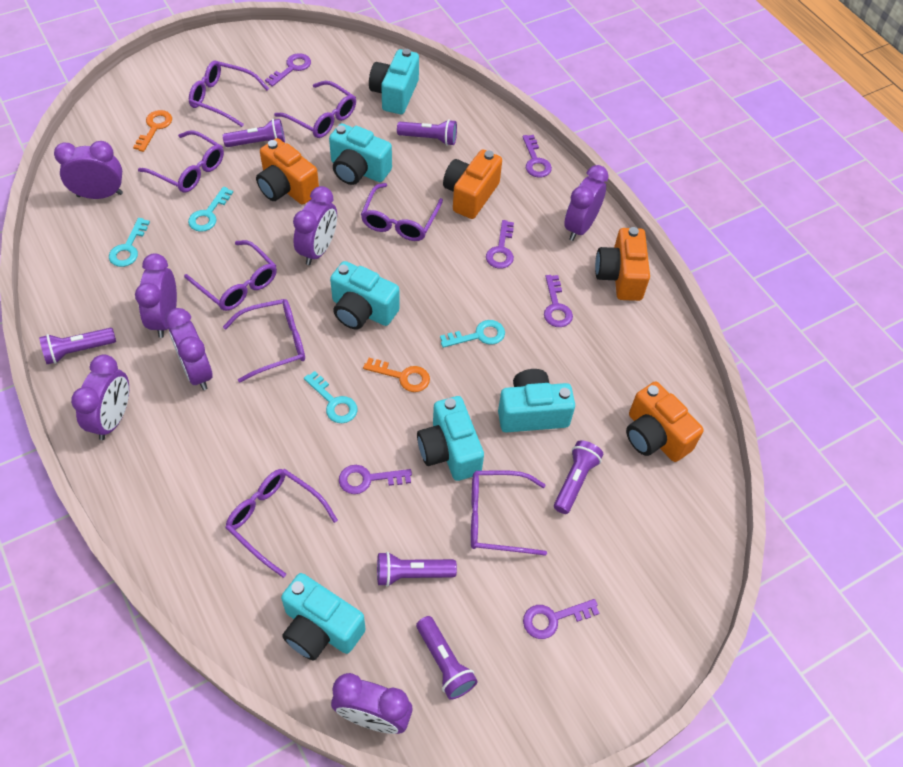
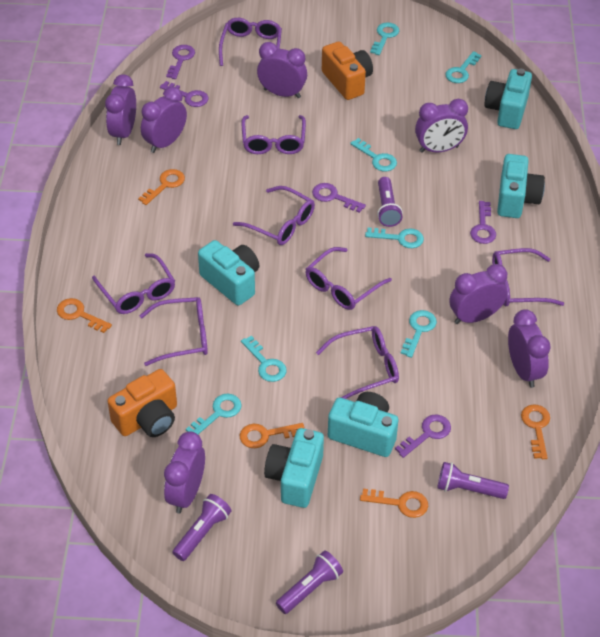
orange camera: [256,138,319,205] [443,150,502,219] [595,227,650,301] [626,381,704,462] = 4 -> [107,369,177,437] [322,41,373,100] = 2
orange key: [133,110,172,152] [363,358,430,392] = 2 -> [57,298,112,333] [138,169,185,205] [240,423,304,448] [360,488,428,518] [521,404,550,459] = 5
purple flashlight: [39,328,116,364] [223,119,285,147] [377,552,457,587] [397,119,457,146] [416,616,478,700] [554,440,603,514] = 6 -> [172,494,231,561] [276,551,343,614] [377,177,403,227] [437,462,509,499] = 4
purple key: [265,53,311,87] [339,465,412,494] [486,220,514,269] [522,135,552,178] [523,599,599,639] [544,275,573,327] = 6 -> [160,81,208,107] [166,45,195,79] [312,183,366,213] [395,415,451,458] [470,201,496,244] = 5
turquoise camera: [281,573,366,661] [329,123,392,185] [330,261,400,330] [369,49,419,114] [417,396,484,481] [498,369,575,433] = 6 -> [198,240,259,306] [264,428,324,508] [328,392,398,457] [484,68,532,129] [497,154,545,218] = 5
turquoise key: [109,218,150,267] [188,187,233,232] [304,371,358,423] [440,320,505,348] = 4 -> [186,394,242,434] [241,336,287,382] [350,138,397,172] [365,228,424,248] [370,22,399,55] [400,310,437,358] [445,51,482,83] = 7

